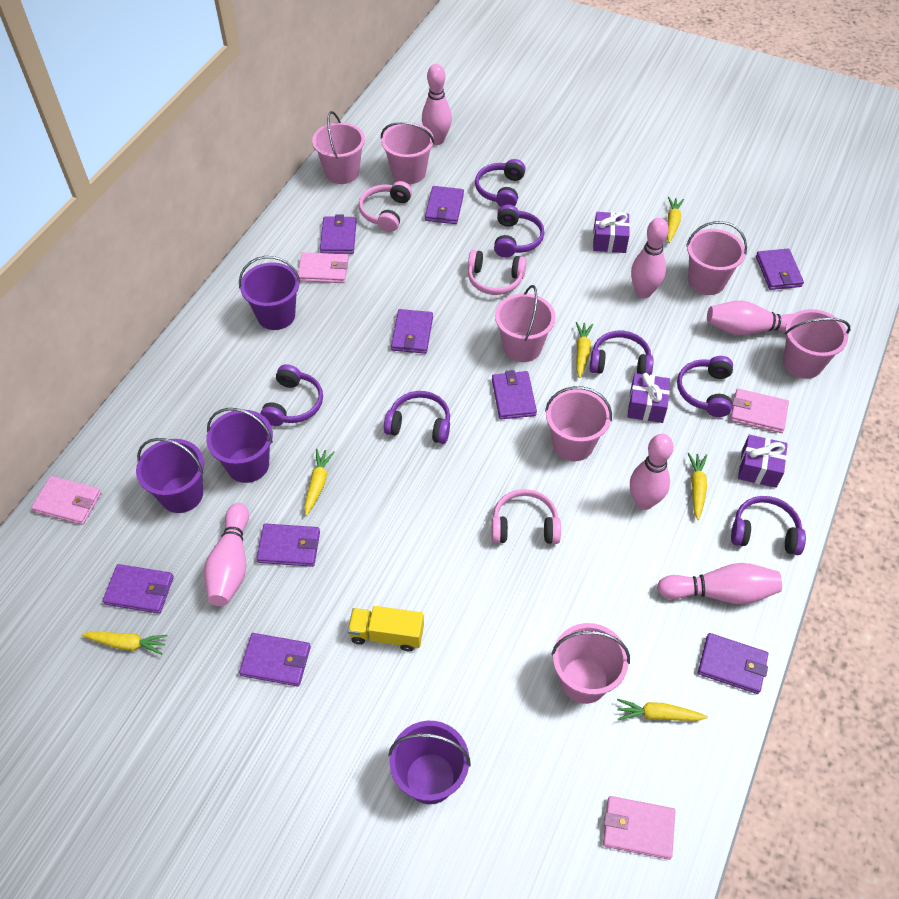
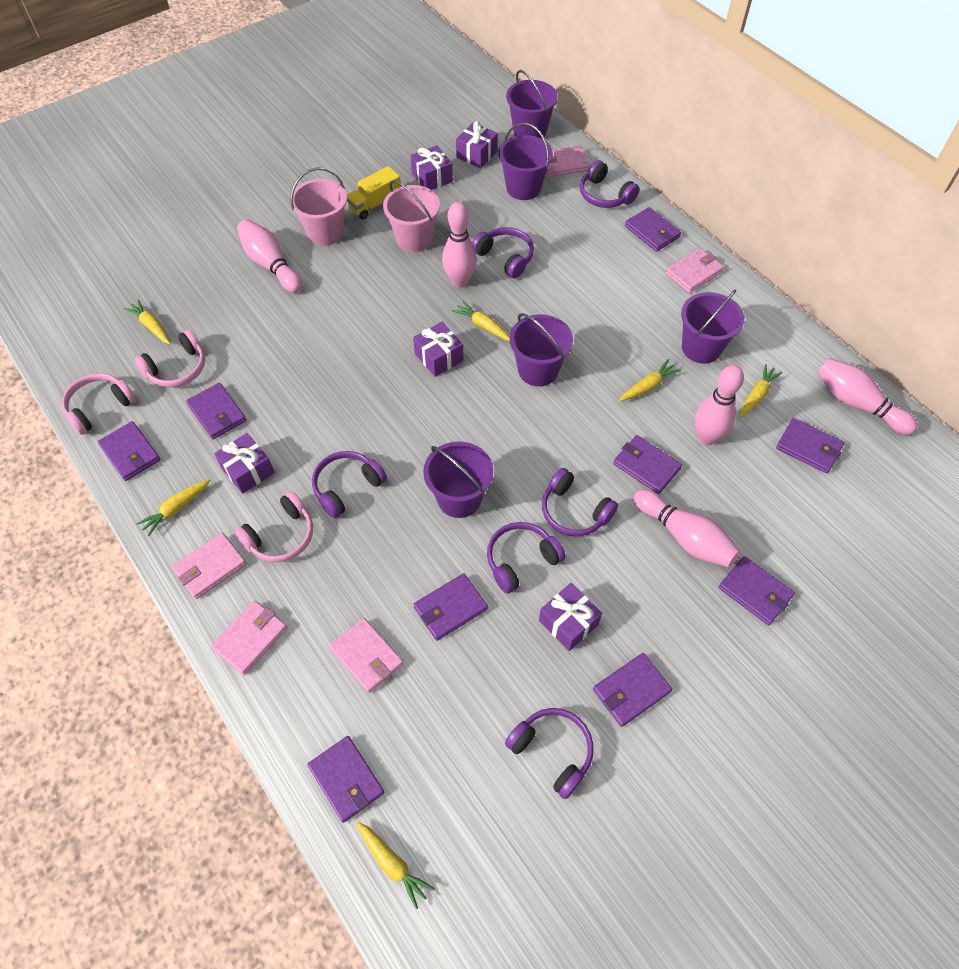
pink bowling pin: [204,503,249,606] [422,64,452,145] [630,434,673,510] [631,218,669,298] [657,563,782,604] [707,300,793,335] = 6 -> [237,219,302,293] [442,202,477,288] [633,489,741,568] [695,365,744,445] [817,358,918,435] = 5
pink bucket: [312,111,365,184] [381,122,435,184] [495,285,556,362] [545,386,612,461] [551,623,630,704] [686,221,747,295] [783,309,850,379] = 7 -> [290,168,347,246] [383,180,440,252] = 2
pink wallet: [31,476,101,525] [298,252,349,283] [603,796,675,860] [730,389,789,433] = 4 -> [172,533,247,599] [211,601,288,675] [329,618,404,693] [546,146,589,177] [665,248,724,293] = 5
purple bucket: [136,438,204,513] [206,408,273,483] [239,256,300,330] [388,721,471,804] = 4 -> [423,441,493,518] [499,123,553,200] [506,70,558,139] [510,313,573,386] [681,290,744,364] = 5
purple gift: [593,212,630,253] [627,373,670,423] [738,435,788,488] = 3 -> [214,433,275,494] [410,145,453,190] [413,322,464,377] [456,121,498,168] [539,583,602,651] = 5
purple headphones: [260,364,323,426] [384,391,450,444] [475,159,526,207] [494,205,544,257] [590,331,654,375] [677,356,733,417] [731,496,806,555] = 7 -> [312,451,387,518] [472,227,534,278] [487,522,566,594] [505,708,594,799] [542,468,618,537] [580,160,640,208] = 6

